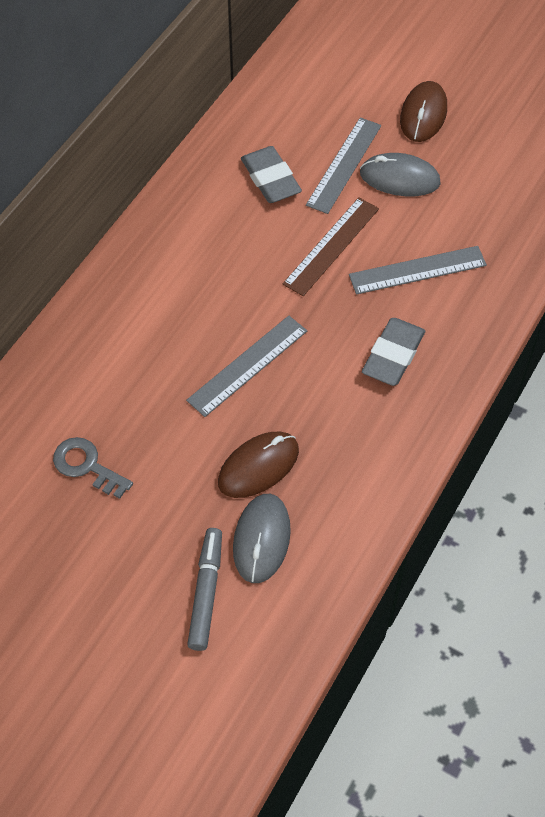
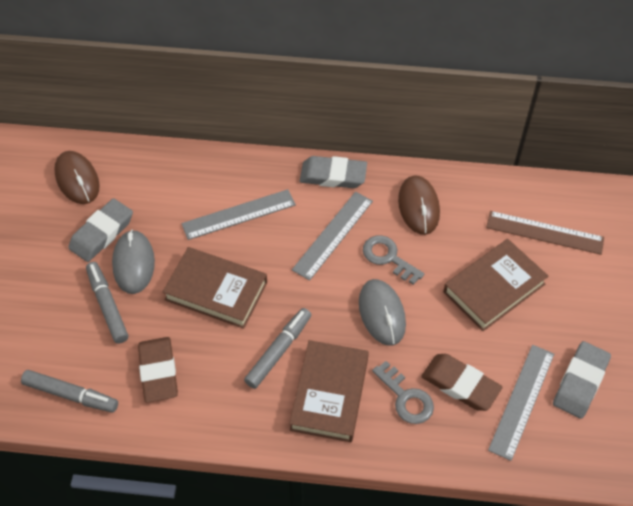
brown book: none = 0 -> [163,247,267,329] [289,340,369,442] [443,239,548,331] = 3
brown eraser: none = 0 -> [138,337,178,403] [421,354,502,411] = 2
grey eraser: [241,146,302,203] [362,318,425,386] = 2 -> [68,198,133,262] [300,156,367,188] [553,341,611,419] = 3
grey key: [53,437,133,499] = 1 -> [363,235,424,285] [372,361,434,424] = 2
grey marker: [187,528,222,651] = 1 -> [21,370,118,413] [86,262,128,344] [244,308,311,389] = 3

